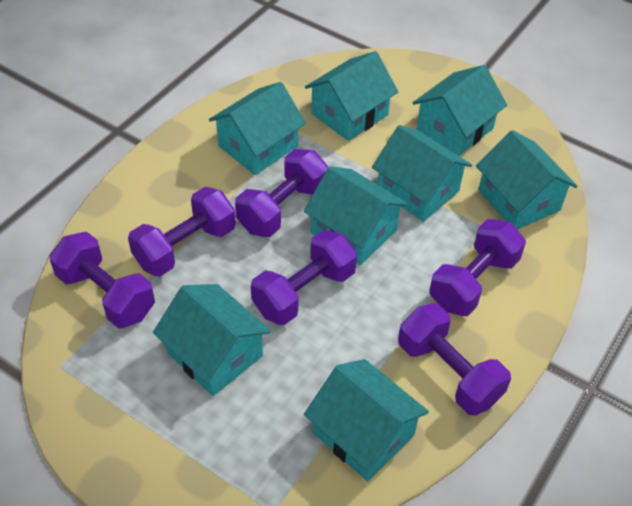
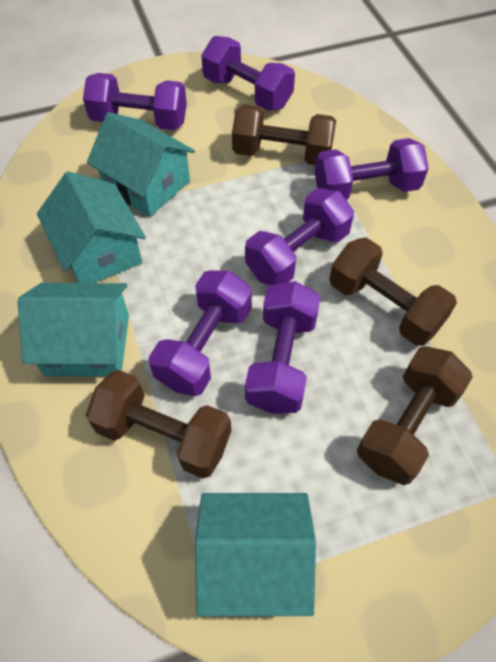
brown dumbbell: none = 0 -> [86,370,231,478] [232,104,336,165] [329,237,457,346] [357,346,473,485] = 4
turquoise house: [153,284,271,396] [209,82,306,175] [304,166,408,265] [304,359,429,481] [305,51,398,141] [372,125,472,222] [413,65,507,156] [476,130,578,230] = 8 -> [18,283,129,377] [37,172,146,283] [87,112,195,217] [195,493,316,616] = 4

